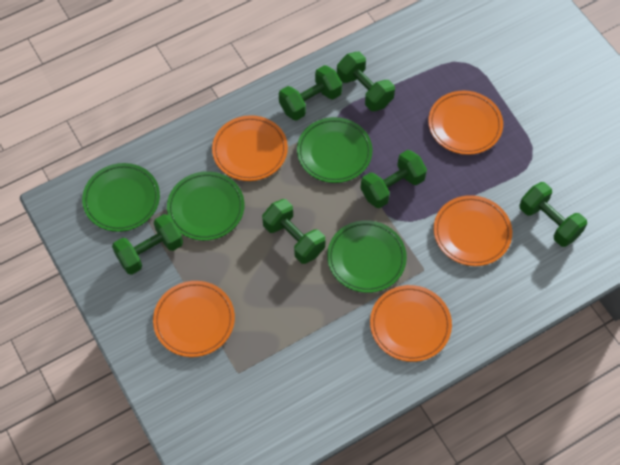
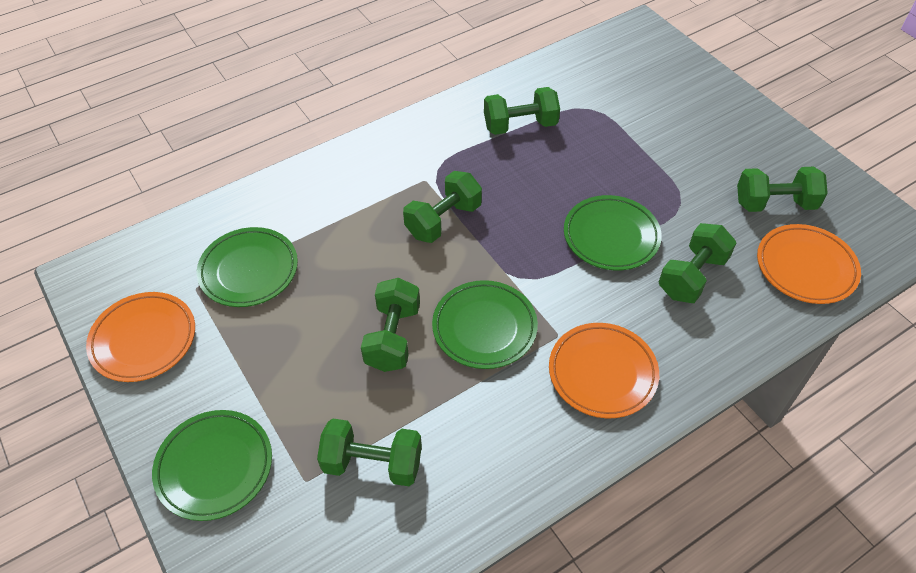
orange plate: [153,281,235,357] [212,115,288,181] [370,285,452,362] [428,90,503,155] [434,195,512,266] = 5 -> [86,292,195,382] [549,323,659,418] [757,224,861,304] = 3

